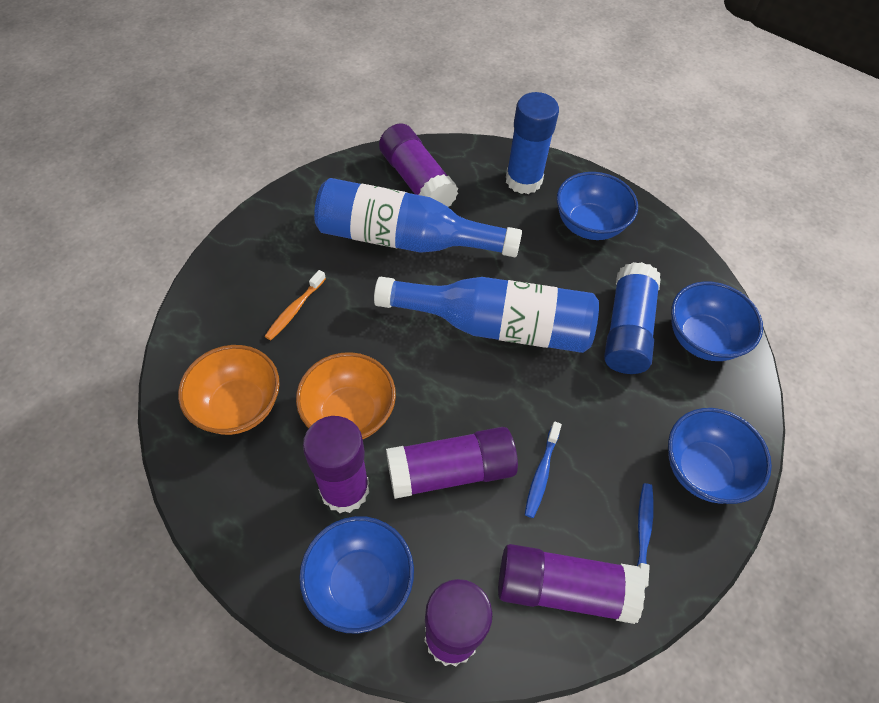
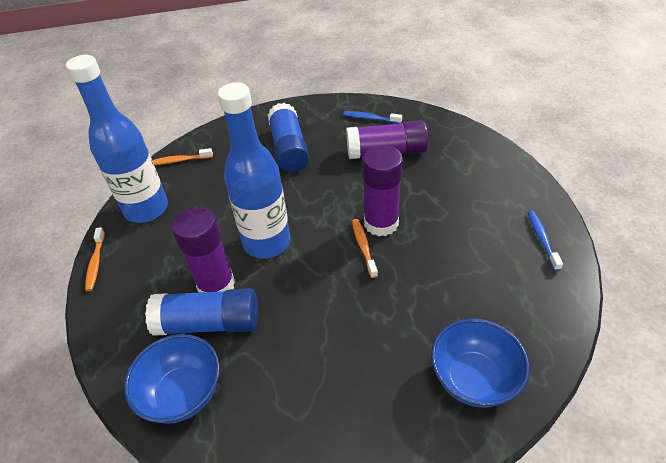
blue bowl: [299,516,414,633] [557,172,638,240] [668,408,772,504] [671,281,763,361] = 4 -> [124,334,220,424] [431,319,529,407] = 2
orange bowl: [178,345,280,435] [296,352,396,439] = 2 -> none = 0
orange toothbrush: [265,270,326,340] = 1 -> [85,227,105,291] [152,148,213,165] [352,219,378,278] = 3
purple glue stick: [303,416,369,513] [379,123,458,207] [386,427,518,499] [424,579,493,666] [498,544,645,624] = 5 -> [172,207,235,293] [346,120,428,159] [362,145,403,236] = 3

